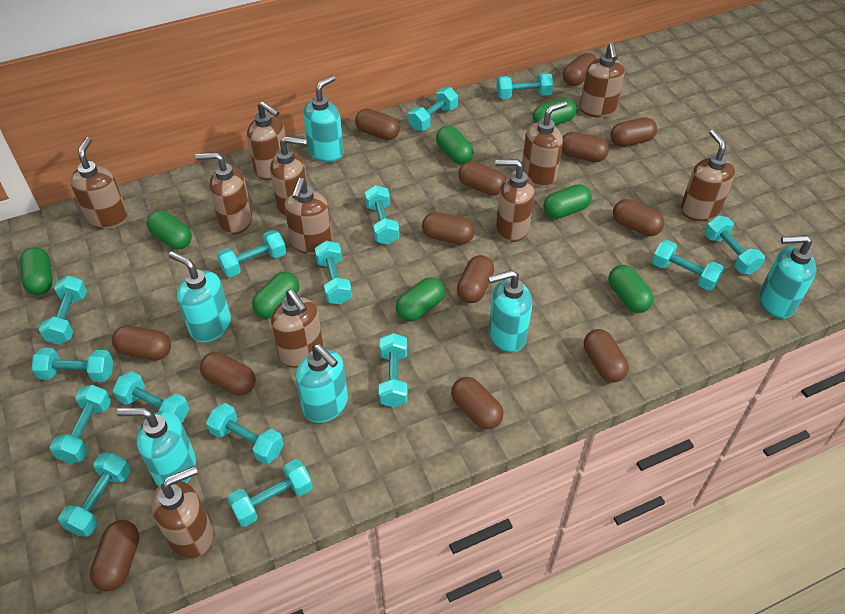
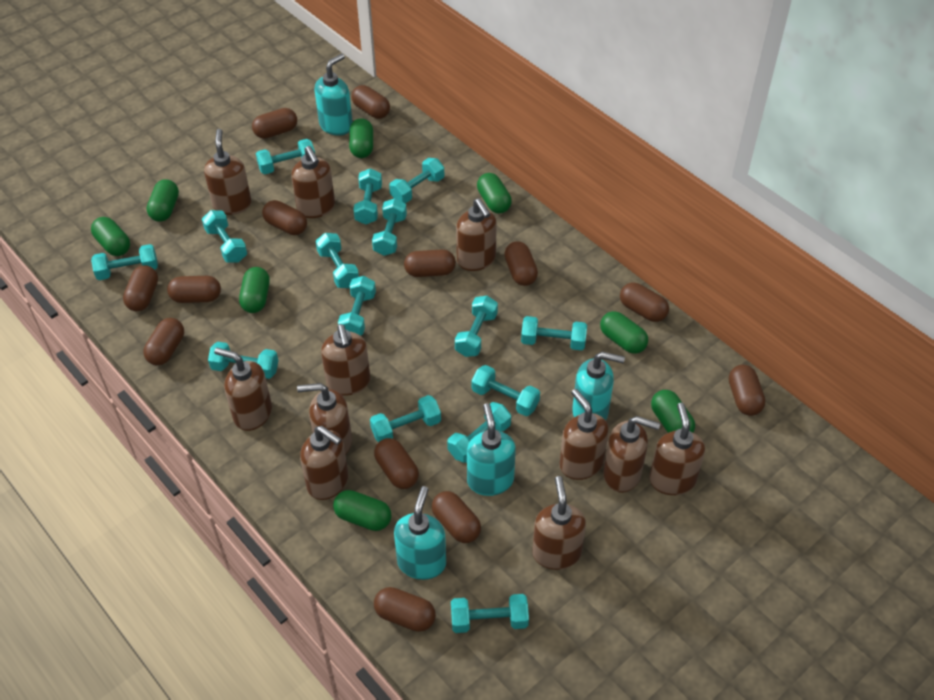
turquoise soap dispenser: [117,407,196,486] [169,251,231,342] [296,344,348,423] [303,75,344,162] [488,270,532,353] [759,235,816,319] = 6 -> [315,53,353,136] [394,486,446,580] [467,403,516,496] [572,352,625,420] = 4

